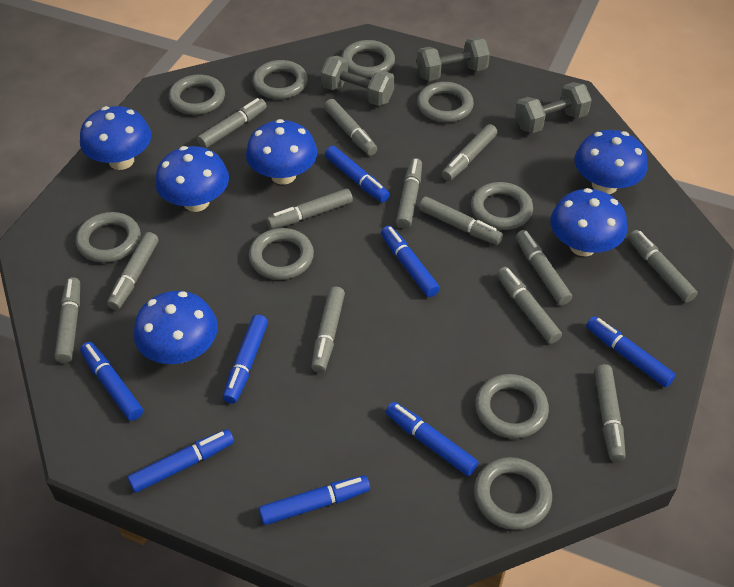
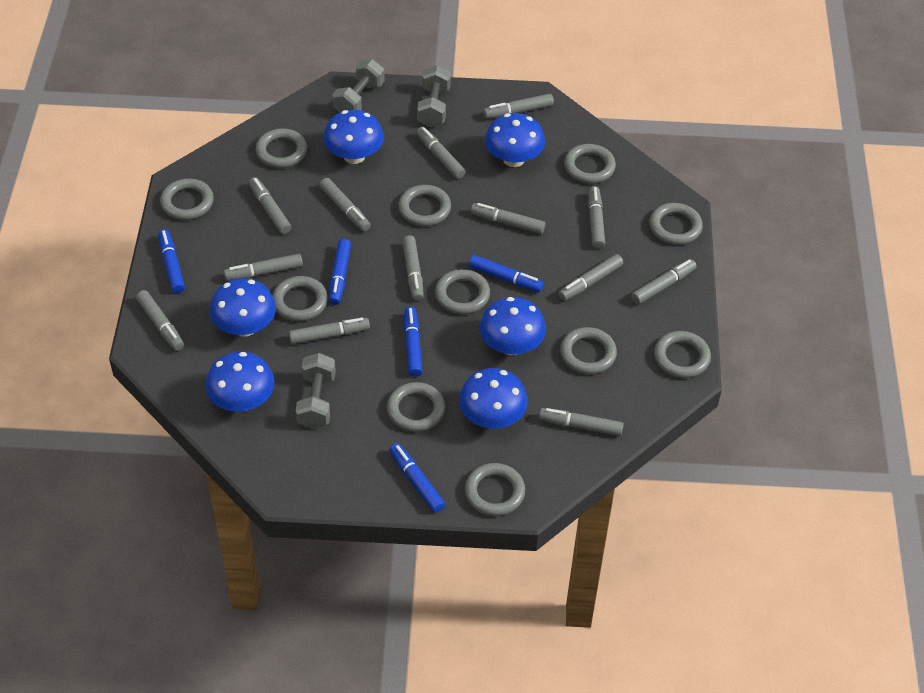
blue marker: [80,342,143,421] [128,429,234,493] [223,315,268,404] [259,475,370,525] [325,146,390,202] [381,226,440,297] [386,402,479,476] [586,316,676,388] = 8 -> [158,229,185,293] [329,239,351,305] [389,443,445,513] [404,307,422,377] [469,255,544,292] = 5
grey ring: [76,212,141,263] [169,74,225,115] [249,228,314,280] [252,60,308,99] [341,40,395,78] [417,82,474,123] [471,182,533,230] [474,457,552,530] [475,374,549,439] = 9 -> [160,179,214,220] [256,129,307,168] [272,276,328,321] [387,382,445,432] [398,185,451,226] [435,269,490,314] [465,463,525,516] [560,327,617,374] [564,144,616,184] [649,203,703,245] [654,331,711,378] = 11

